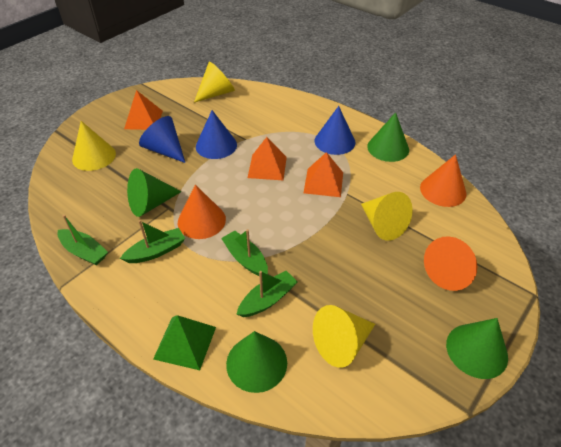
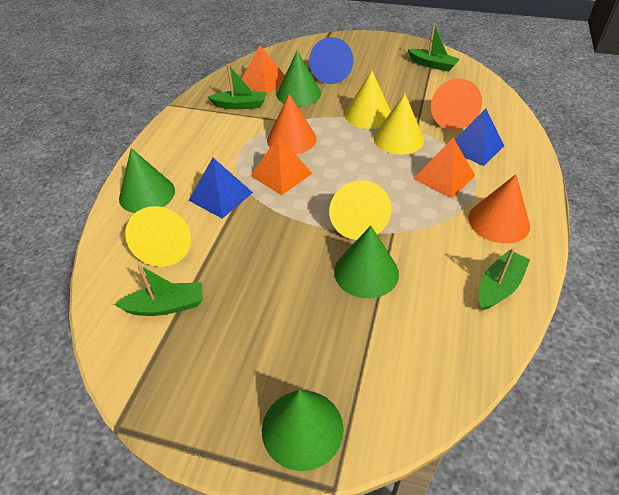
blue cone: [139,116,185,163] [196,110,237,159] [315,106,356,155] = 3 -> [309,37,353,84] = 1
blue pyramid: none = 0 -> [188,158,253,219] [455,108,504,166] = 2
green pyramid: [153,315,216,370] = 1 -> none = 0

